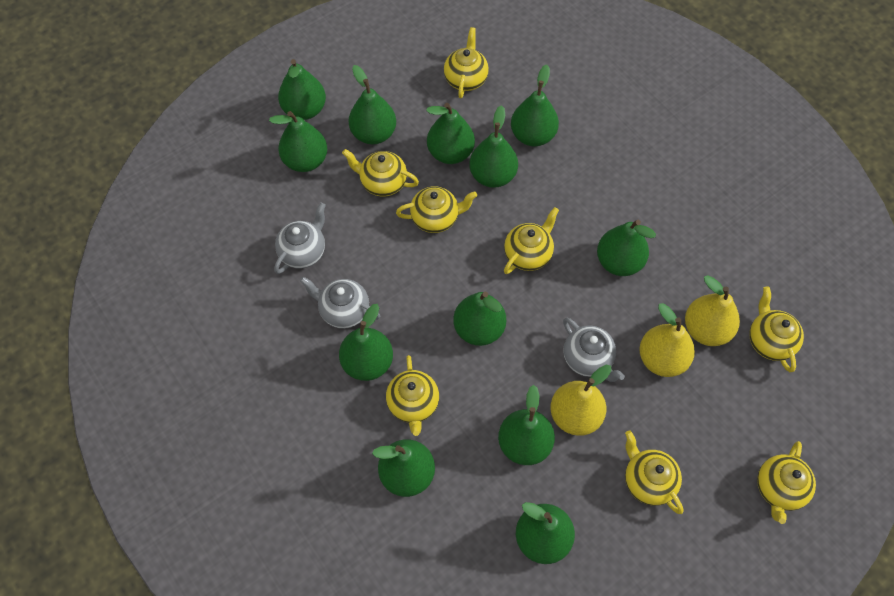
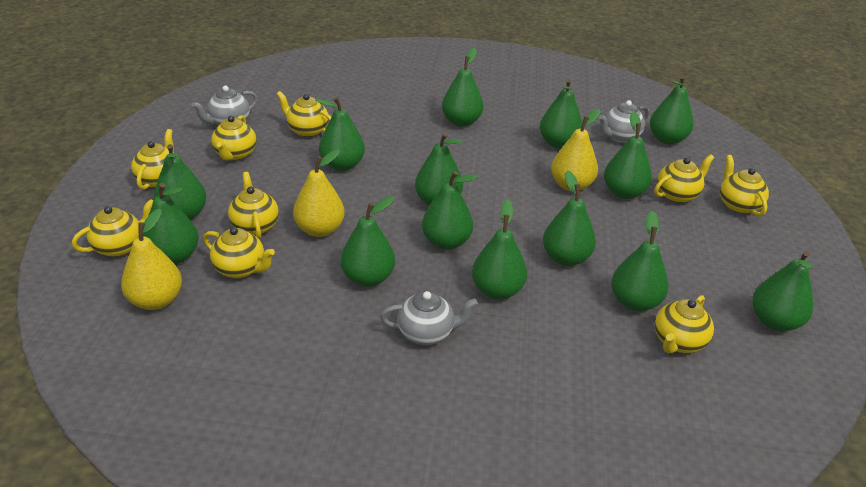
green pear: [269,111,327,172] [278,59,326,120] [339,304,393,381] [349,65,396,145] [372,439,435,497] [426,103,475,164] [453,292,506,346] [469,105,518,188] [498,385,555,465] [511,65,559,146] [516,502,575,564] [597,220,656,276] = 12 -> [143,183,199,264] [153,144,206,220] [315,97,365,171] [340,196,395,287] [415,133,463,206] [422,171,478,250] [442,48,484,127] [472,199,527,300] [540,79,582,149] [543,170,596,266] [604,111,652,199] [611,211,669,311] [650,76,694,144] [752,251,813,331] = 14
yellow teapot: [342,149,419,197] [386,355,439,436] [396,186,477,233] [444,27,489,98] [504,207,559,274] [625,430,684,514] [749,287,804,372] [757,441,816,524] = 8 -> [72,199,153,257] [131,129,174,190] [203,227,275,278] [211,115,257,161] [228,172,279,239] [277,91,331,137] [654,154,714,203] [655,295,714,353] [720,155,769,216] = 9

